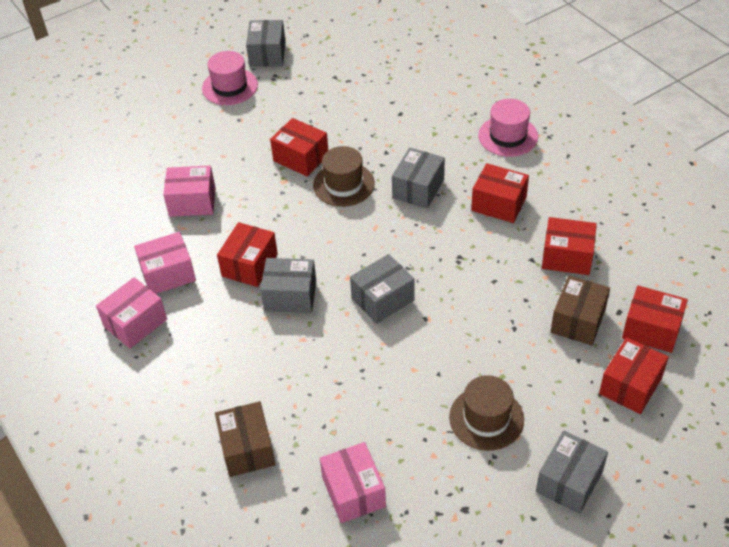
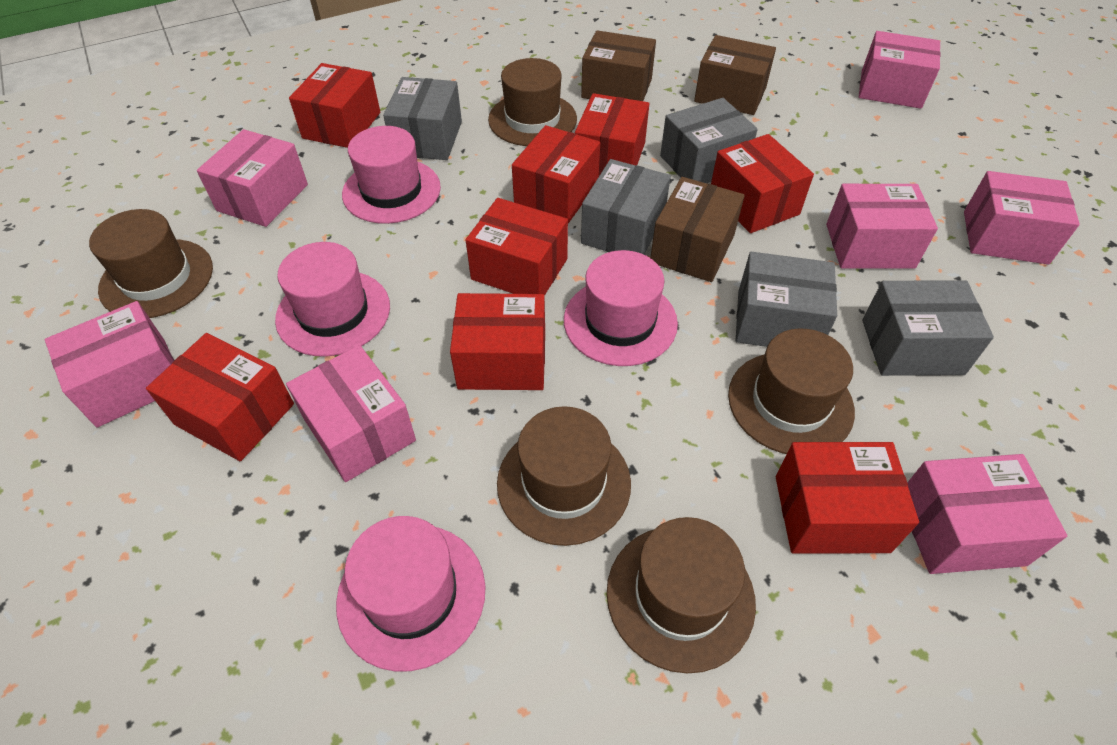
brown box: [215,401,276,477] [551,276,610,345] = 2 -> [581,30,656,101] [650,177,745,282] [694,35,776,115] = 3
brown hat: [313,146,375,207] [449,375,524,451] = 2 -> [89,209,213,318] [488,58,577,146] [497,406,631,546] [607,517,756,673] [728,329,855,454] = 5
pink box: [96,277,167,348] [134,232,196,294] [163,165,216,217] [320,442,386,523] = 4 -> [45,301,174,428] [197,129,308,227] [286,345,416,482] [826,184,938,269] [859,31,941,109] [907,454,1067,574] [964,171,1080,265] = 7
pink hat: [202,51,258,105] [478,99,538,157] = 2 -> [275,242,390,356] [336,516,486,672] [342,126,441,224] [564,250,678,366] = 4
red box: [217,222,278,287] [270,118,328,177] [471,163,529,223] [542,217,597,275] [599,337,669,414] [622,285,688,353] = 6 -> [146,333,294,461] [289,63,380,148] [450,293,545,390] [466,198,568,296] [512,125,600,223] [575,93,649,176] [711,134,814,233] [776,442,919,554] = 8

